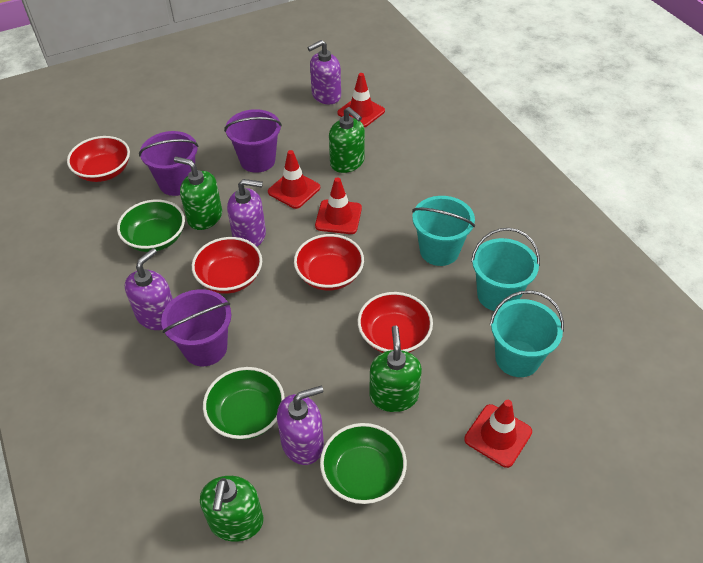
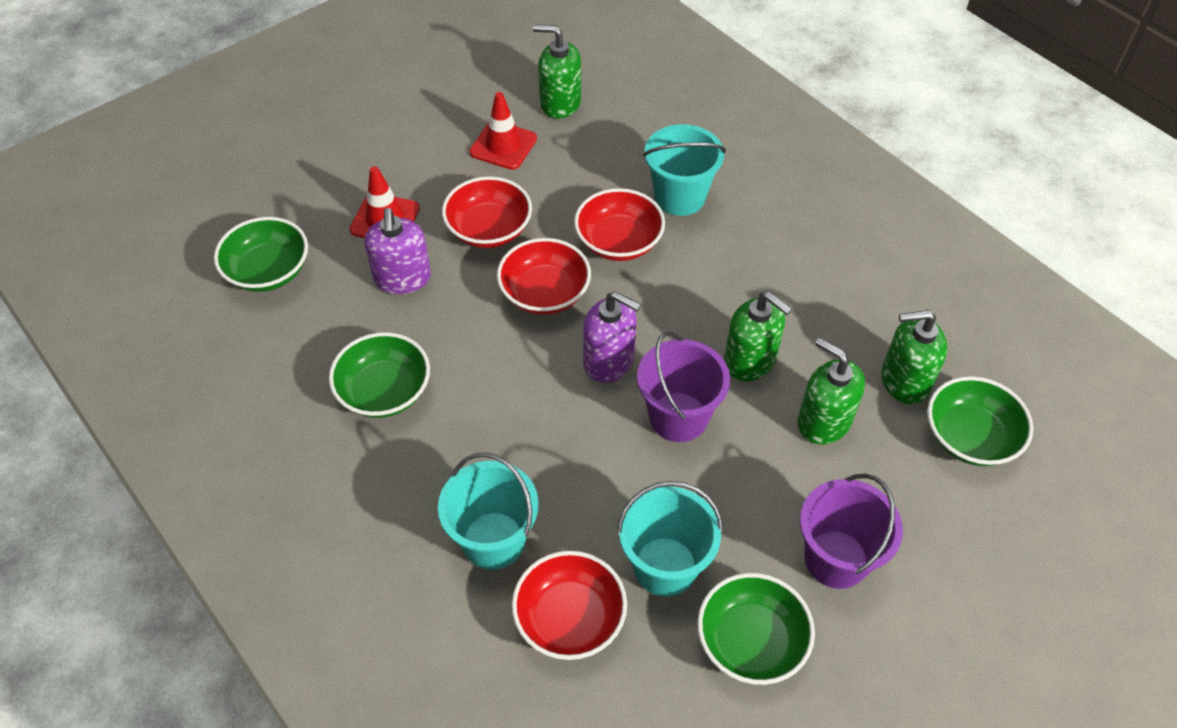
green bowl: [117,200,185,252] [203,367,285,440] [320,423,407,504] = 3 -> [214,217,308,292] [329,332,430,418] [698,573,815,685] [928,376,1033,466] = 4
purple bucket: [139,131,198,196] [161,289,231,366] [224,109,282,173] = 3 -> [637,331,730,442] [800,474,903,589] = 2
purple soap dispenser: [125,248,173,330] [227,179,266,247] [277,386,324,465] [307,40,341,104] = 4 -> [364,208,431,294] [583,291,641,383] = 2
red traffic cone: [268,150,320,209] [315,177,362,234] [337,73,385,127] [464,400,532,468] = 4 -> [350,166,420,238] [469,92,537,170] = 2

